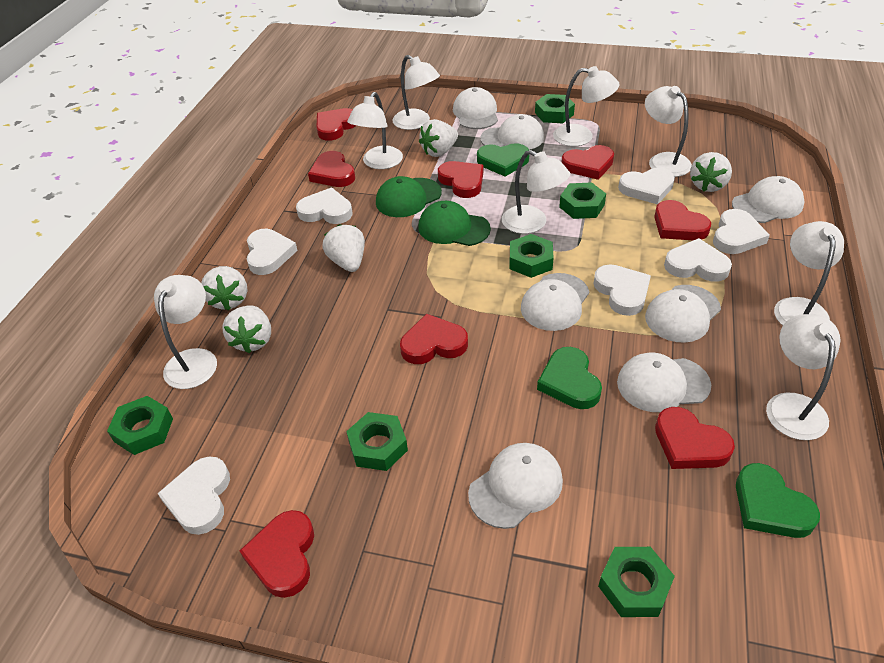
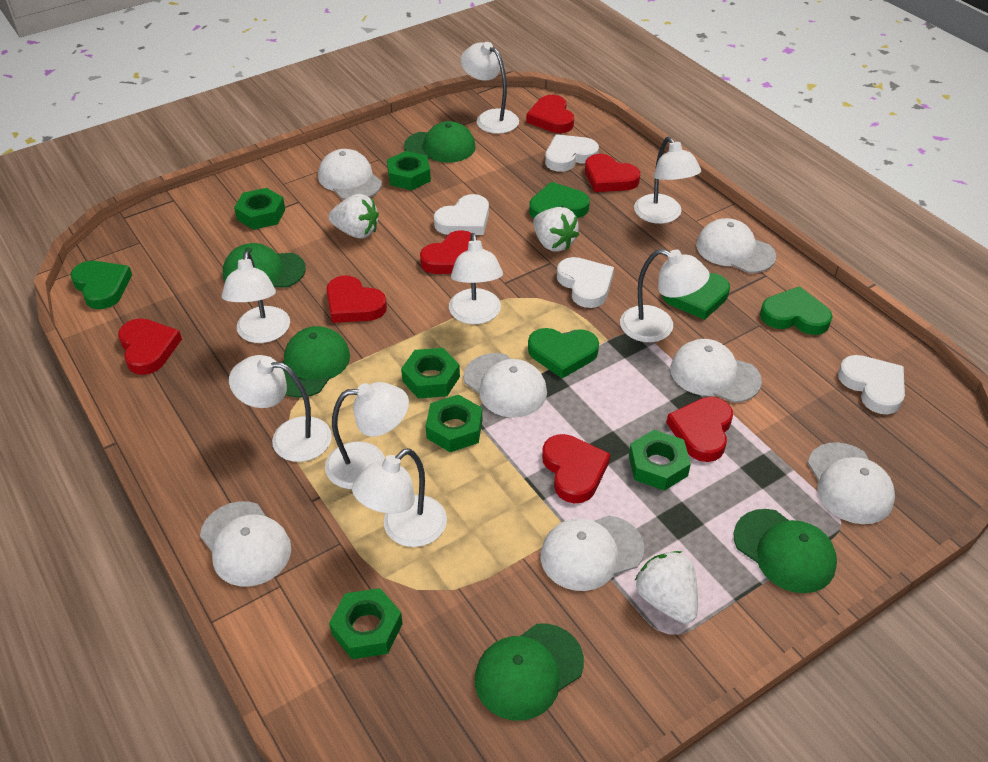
green cap: [376,176,442,217] [418,201,491,246] = 2 -> [223,243,306,287] [282,326,350,398] [404,121,476,163] [475,624,584,721] [734,509,837,593] = 5
green heart: [477,143,529,177] [537,347,602,409] [736,463,820,538] = 3 -> [70,261,132,309] [528,328,599,379] [529,182,590,219] [662,273,730,320] [760,286,832,335] = 5
red heart: [240,510,314,598] [308,151,355,187] [316,108,357,141] [400,314,468,364] [438,161,483,198] [561,145,614,180] [654,200,711,240] [655,407,735,469] = 8 -> [118,318,182,375] [326,276,387,323] [420,230,477,274] [526,95,574,133] [542,434,610,503] [585,154,640,192] [666,397,733,462] = 7
white heart: [157,456,230,535] [247,229,298,275] [296,187,353,224] [593,264,651,316] [618,168,675,205] [664,238,732,282] [713,209,770,254] = 7 -> [434,194,489,235] [545,134,599,172] [557,257,614,308] [838,355,905,414] = 4
white strawberry: [201,266,247,311] [222,305,271,353] [322,224,365,272] [419,119,458,157] [690,152,732,192] = 5 -> [328,194,379,239] [533,207,579,252] [635,551,698,624] = 3

